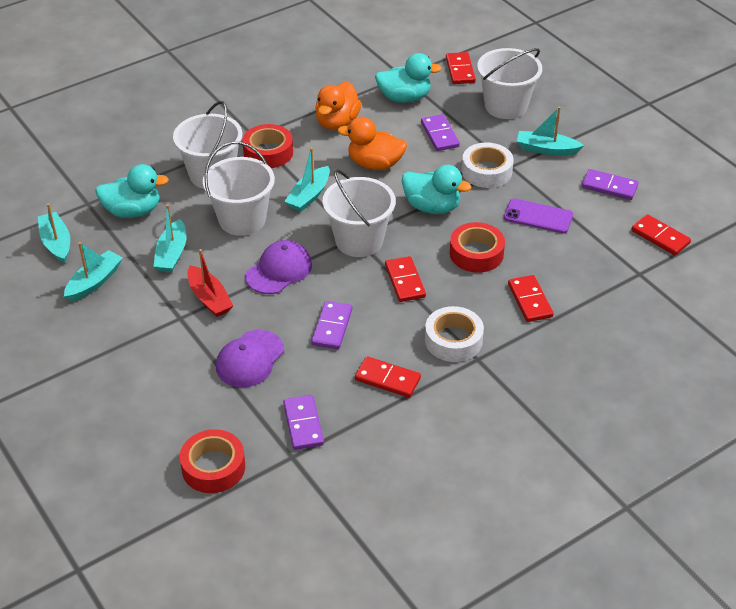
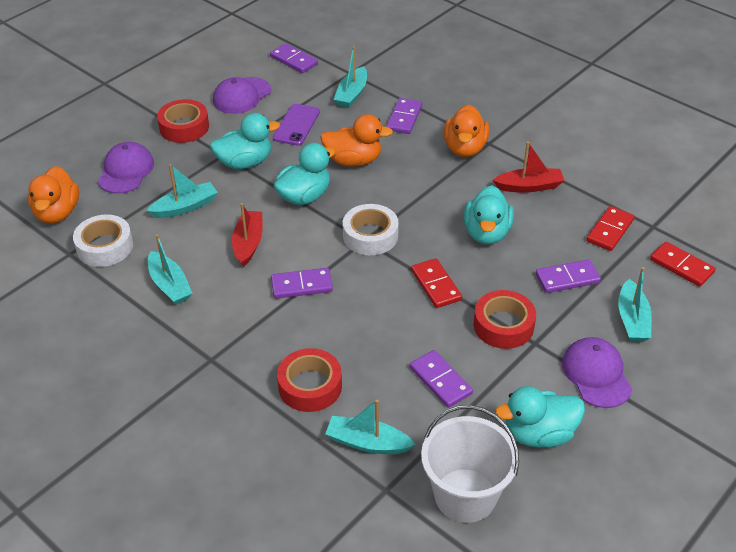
orange duck: [315,82,361,130] [338,117,407,170] = 2 -> [28,166,79,224] [320,114,393,167] [444,105,489,157] = 3
purple cap: [216,330,284,387] [245,240,312,294] = 2 -> [98,142,154,194] [213,77,271,114] [562,337,632,408] = 3
purple domino: [283,395,324,450] [311,301,352,349] [421,114,460,151] [582,169,639,200] = 4 -> [270,43,318,73] [271,268,333,299] [386,98,422,134] [410,350,473,408] [536,259,601,293] = 5
red boat: [188,249,233,317] = 1 -> [232,203,263,267] [493,141,565,193] = 2
red domino: [355,356,421,398] [385,256,426,302] [446,52,476,84] [508,275,554,322] [631,214,691,255] = 5 -> [411,258,462,308] [586,206,635,251] [650,242,716,287] = 3
turquoise duck: [95,164,169,218] [375,53,442,103] [402,165,471,214] = 3 -> [210,113,280,169] [274,143,336,205] [464,185,514,244] [495,386,585,448] = 4
white bucket: [173,101,242,189] [203,142,275,236] [322,169,395,257] [477,48,542,119] = 4 -> [421,405,519,523] = 1

